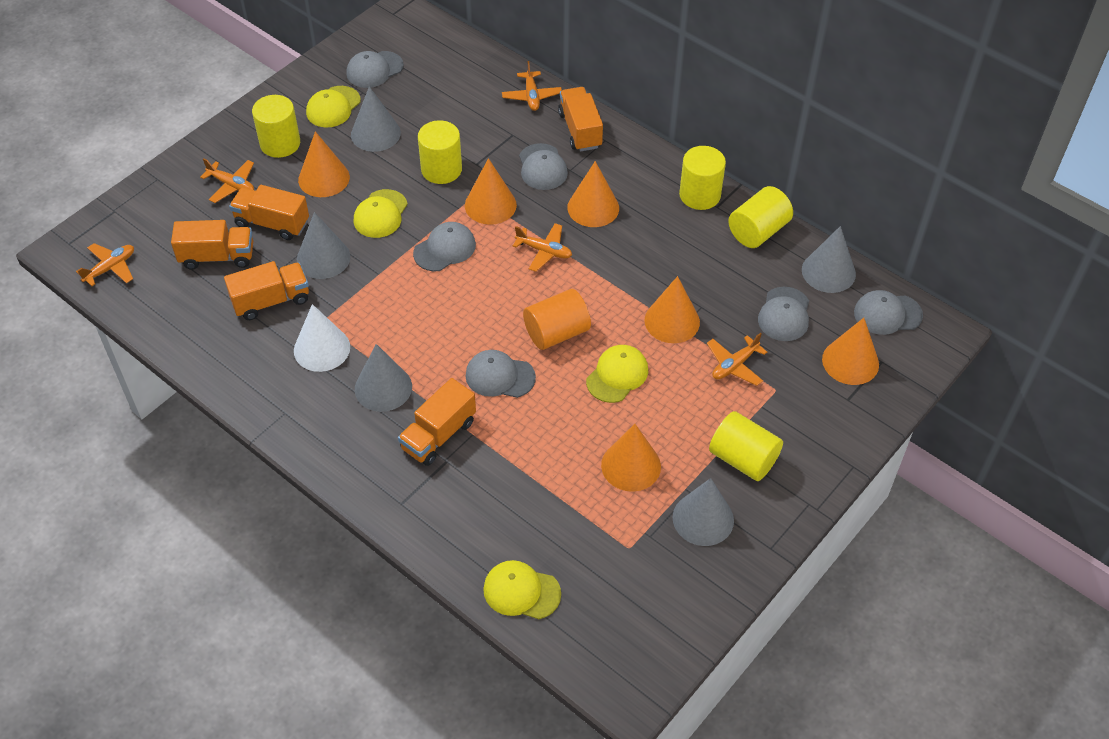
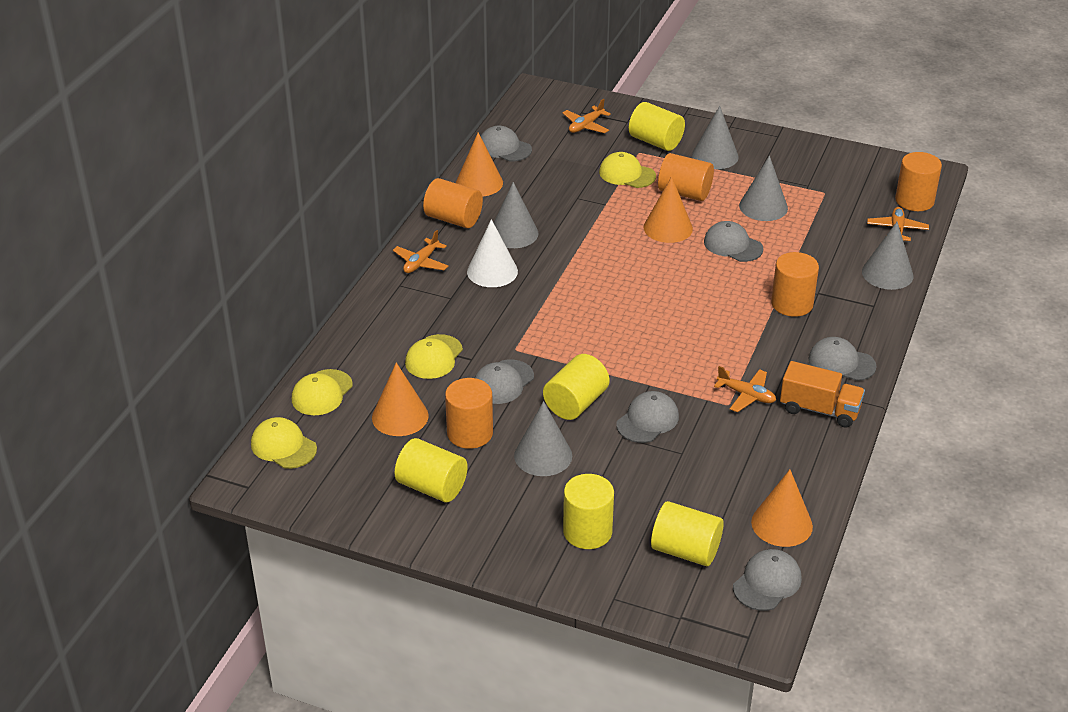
orange cone: [298,131,350,197] [465,158,517,225] [567,161,619,227] [601,424,661,492] [644,276,700,343] [822,318,879,385] = 6 -> [372,363,429,436] [456,132,503,197] [643,176,693,243] [751,470,813,547] = 4
orange cylinder: [523,289,591,350] = 1 -> [423,178,483,228] [445,378,493,449] [658,153,714,201] [771,252,819,317] [895,152,942,211] = 5
orange plane: [76,243,134,286] [200,159,254,203] [502,61,562,111] [513,223,572,272] [707,333,767,386] = 5 -> [393,230,448,273] [562,99,611,133] [714,366,776,412] [867,207,929,241] = 4
orange truck: [171,220,253,270] [224,261,309,320] [229,185,309,240] [398,378,476,466] [558,87,603,152] = 5 -> [780,361,865,427] = 1

